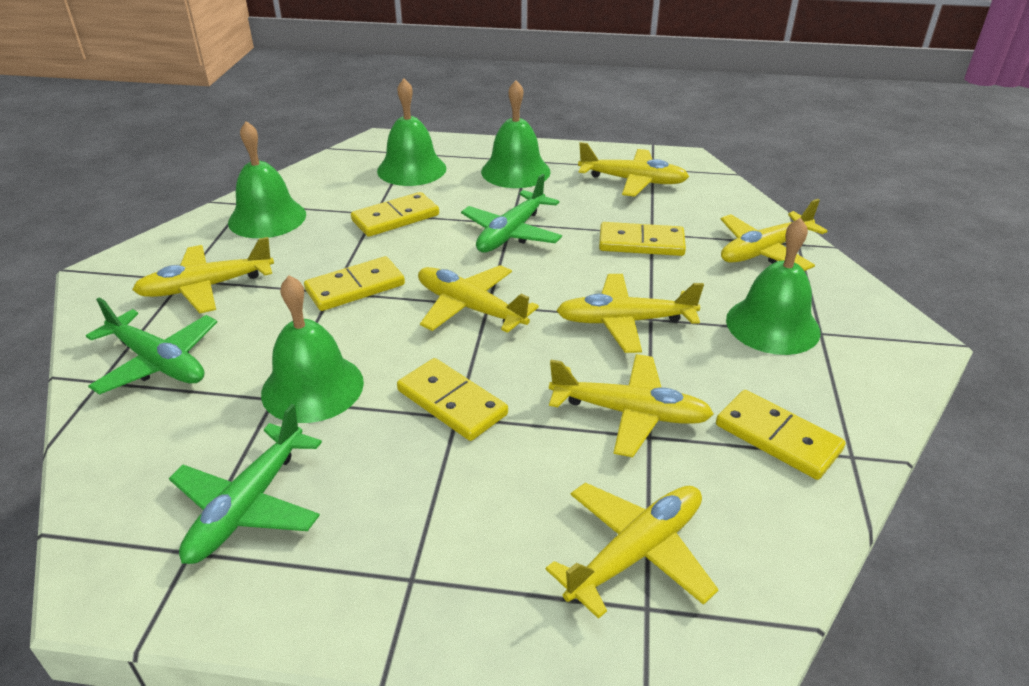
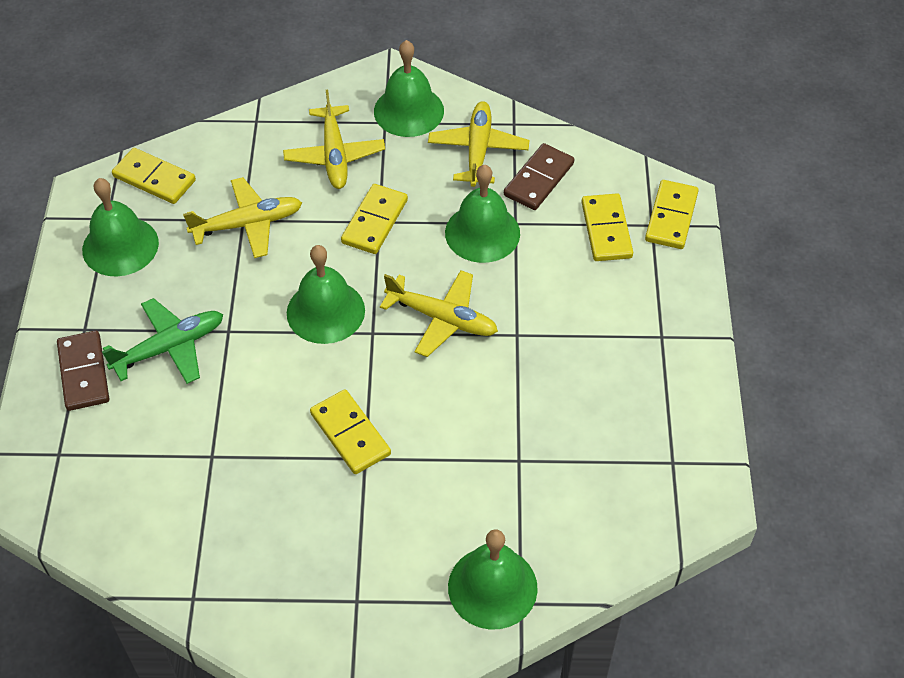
brown domino: none = 0 -> [57,331,109,411] [504,143,574,210] = 2
green plane: [86,298,217,395] [169,404,322,564] [461,174,562,253] = 3 -> [102,298,223,384] = 1
yellow plane: [132,237,274,313] [418,265,539,333] [546,482,719,619] [549,354,714,457] [556,274,704,353] [578,142,689,197] [721,199,827,271] = 7 -> [183,177,302,258] [283,90,385,189] [380,270,498,357] [428,101,529,187] = 4

